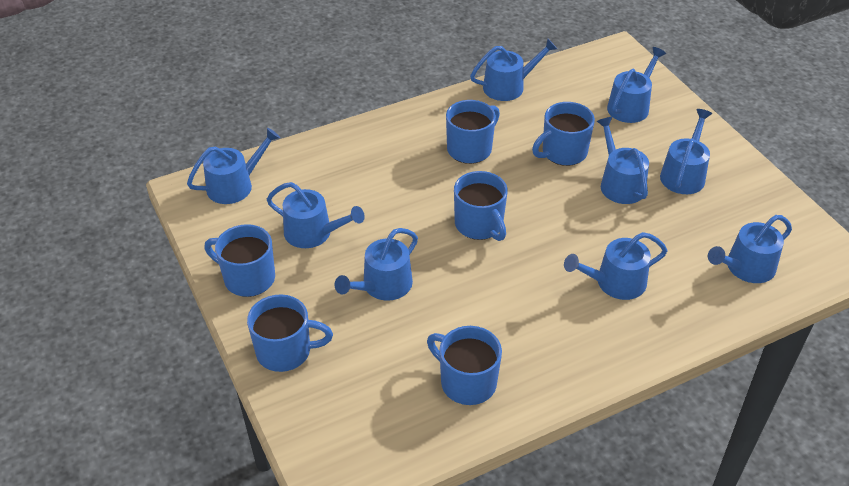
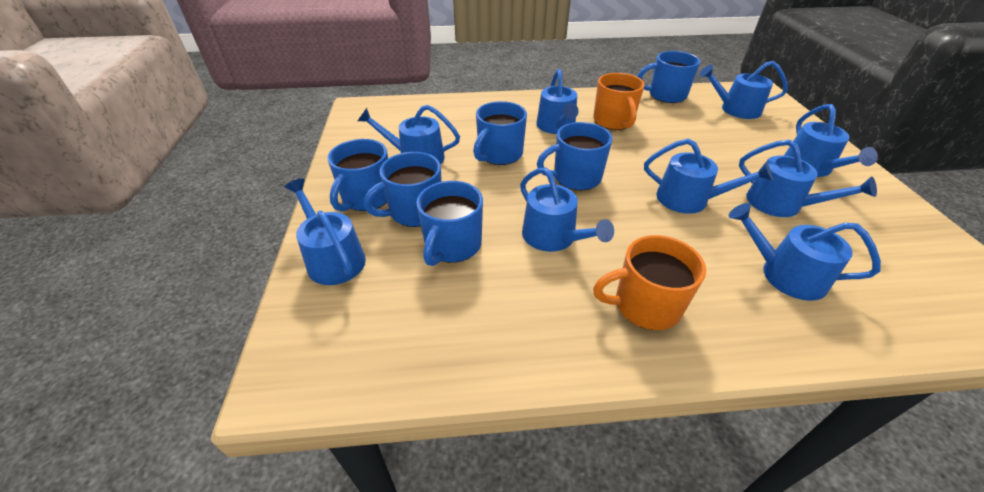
orange mug: none = 0 -> [593,73,645,130] [593,235,706,330] = 2

